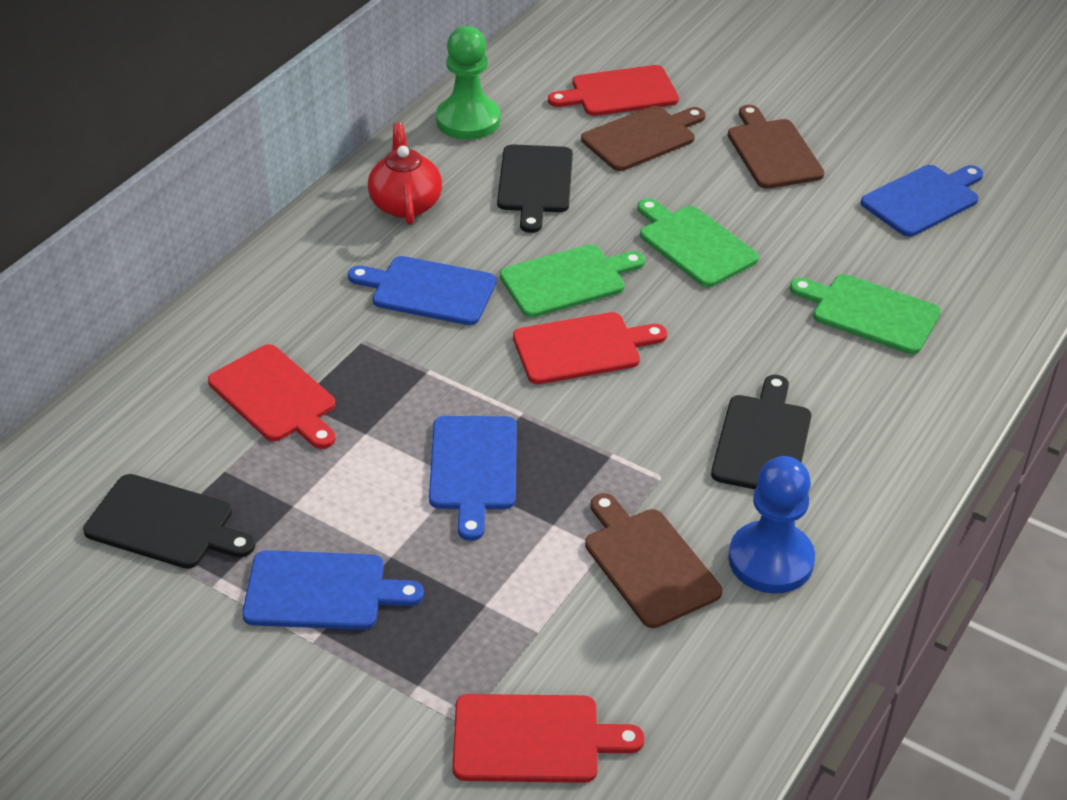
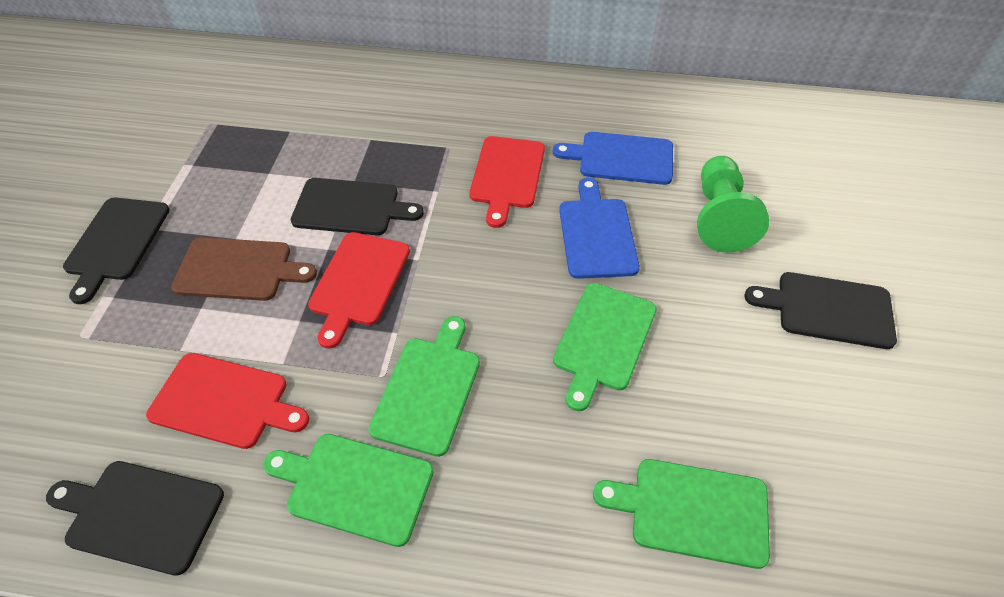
black cutting board: [83,474,255,569] [497,144,573,233] [711,375,811,489] = 3 -> [46,461,224,576] [63,198,170,304] [291,178,424,235] [744,272,897,349] = 4
blue cutting board: [242,550,424,630] [348,256,497,325] [429,416,517,541] [861,165,983,237] = 4 -> [553,132,673,185] [559,178,640,279] = 2
blue pawn: [728,456,815,594] = 1 -> none = 0
brown cutting board: [581,106,706,171] [585,493,722,628] [728,105,824,189] = 3 -> [171,237,317,301] = 1
green cutting board: [500,245,645,318] [637,198,759,287] [790,274,941,354] = 3 -> [263,434,434,547] [368,316,480,457] [553,283,657,411] [593,459,770,569] = 4
red cutting board: [208,344,336,449] [452,694,644,783] [513,312,667,384] [548,65,679,116] = 4 -> [146,353,309,449] [308,232,410,349] [470,136,545,228] = 3
red teapot: [368,123,442,225] = 1 -> none = 0

